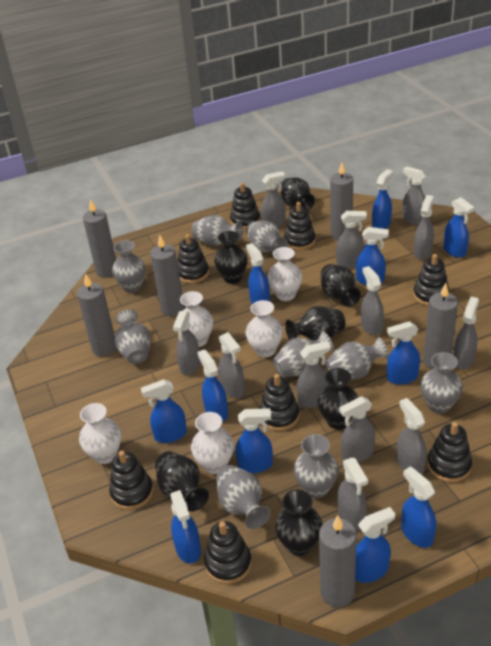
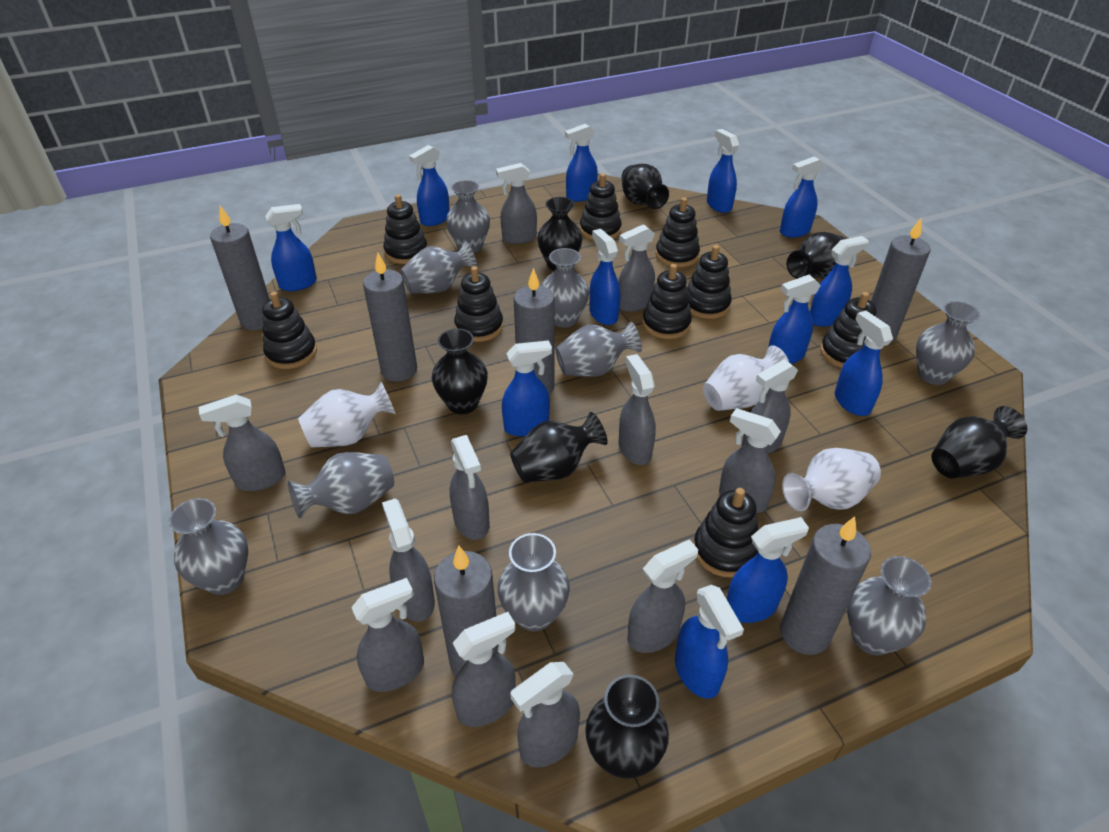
black stacking toy: [109,451,153,510] [177,234,209,283] [204,521,252,584] [230,183,260,229] [260,374,299,431] [284,202,316,250] [413,254,449,306] [427,422,472,482] = 8 -> [262,292,317,369] [383,194,427,264] [454,266,503,342] [580,173,622,240] [642,264,692,339] [655,197,700,267] [687,245,732,319] [693,488,758,577] [820,292,877,368] = 9
blue spray bottle: [141,379,187,443] [170,490,201,564] [198,349,228,422] [235,408,273,473] [246,243,270,304] [355,507,395,583] [356,227,389,285] [372,169,393,229] [387,321,420,385] [401,466,436,548] [443,197,475,258] = 11 -> [265,204,317,291] [409,145,450,226] [502,340,552,437] [565,124,598,202] [589,229,620,325] [675,585,744,699] [707,129,739,213] [727,517,809,623] [769,274,821,364] [780,156,824,238] [810,236,869,327] [835,311,893,416] = 12
white vase: [79,403,121,464] [180,291,213,347] [191,412,234,474] [246,300,283,357] [268,247,302,301] = 5 -> [298,382,396,448] [703,345,789,411] [782,448,881,511] = 3

